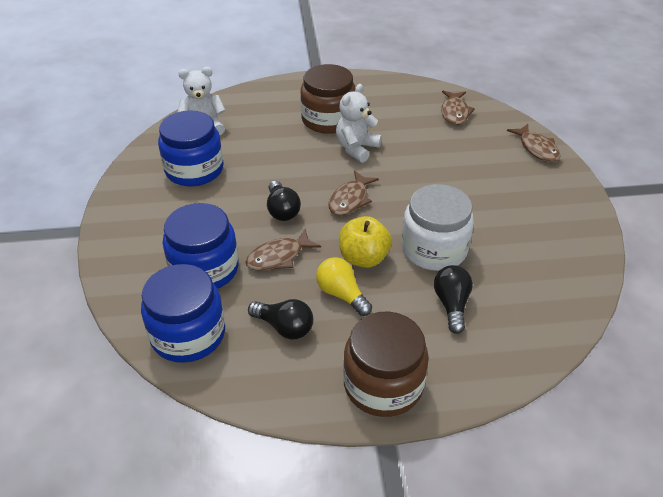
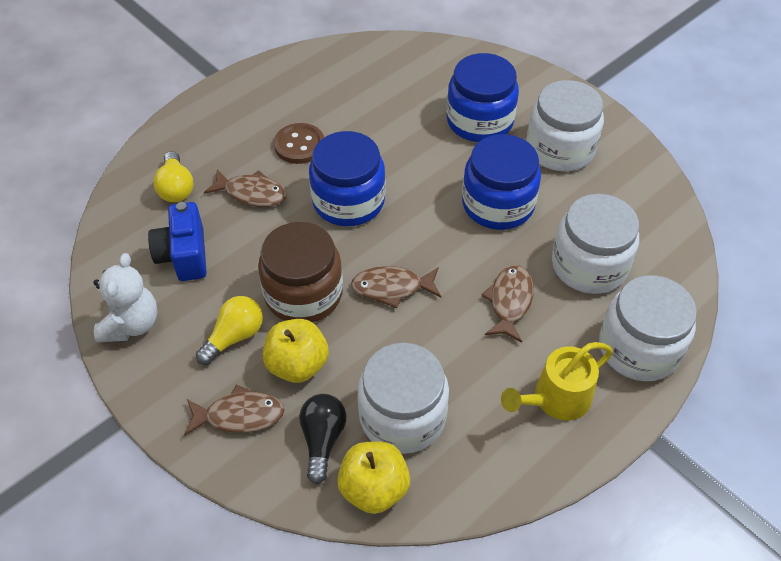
black light bulb: [248,299,313,340] [267,181,301,221] [434,265,473,334] = 3 -> [299,394,346,484] = 1
blue camera: none = 0 -> [148,202,207,281] = 1
brown button: none = 0 -> [274,123,324,164] = 1
brown jar: [300,64,355,134] [343,312,429,417] = 2 -> [258,222,343,323] = 1
white jar: [401,184,474,271] = 1 -> [357,343,449,454] [527,80,604,171] [552,194,639,294] [599,275,697,381] = 4
white teddy bear: [178,67,226,135] [336,84,382,163] = 2 -> [93,253,157,342] = 1
yellow apple: [339,216,392,268] = 1 -> [263,319,329,383] [337,441,410,514] = 2
yellow light bulb: [316,257,372,316] = 1 -> [153,151,193,202] [196,296,263,365] = 2
yellow watering can: none = 0 -> [501,342,613,420] = 1

